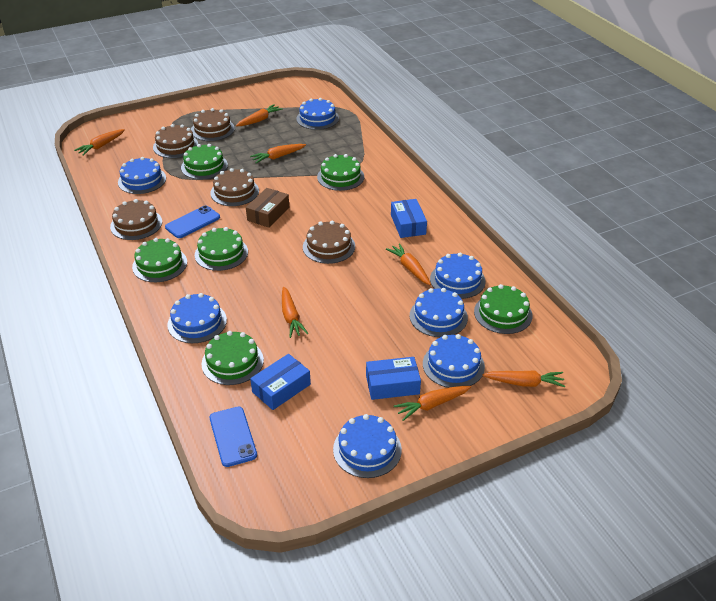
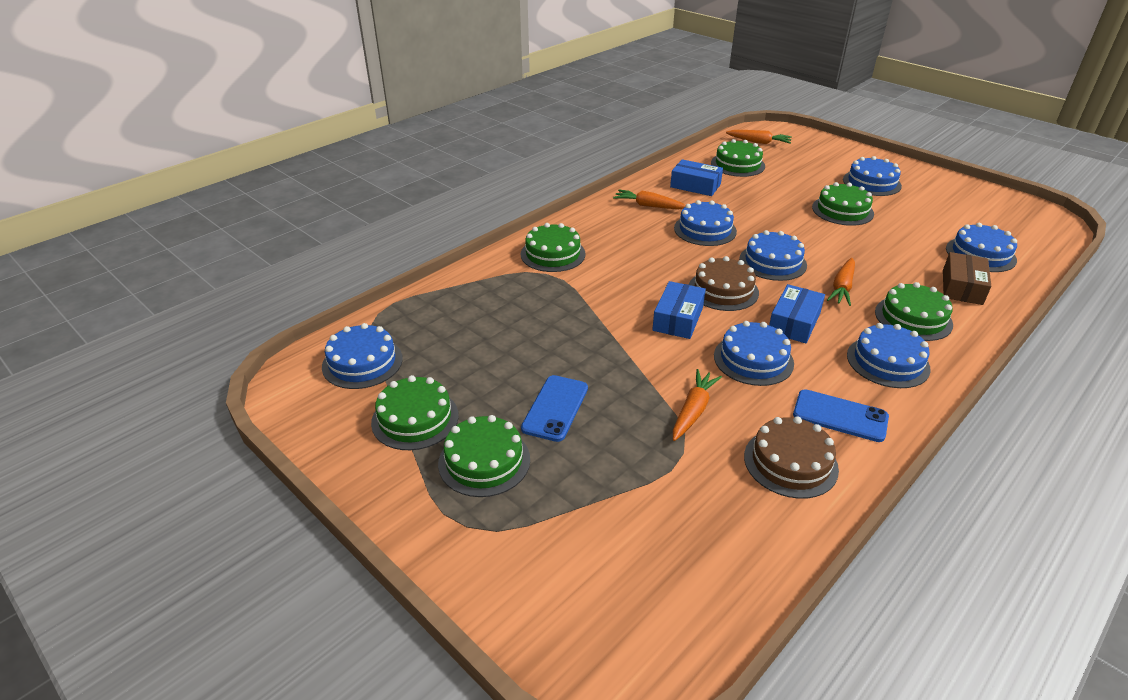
brown cake: [110,199,162,240] [153,124,198,158] [191,108,235,141] [210,168,259,206] [303,221,355,264] = 5 -> [689,256,759,311] [744,416,839,499] = 2
orange carrot: [74,129,125,156] [236,104,283,126] [250,144,306,163] [282,287,309,338] [386,243,431,285] [394,386,471,421] [482,371,565,387] = 7 -> [613,190,685,209] [673,369,722,441] [726,130,792,144] [827,258,855,306] = 4

